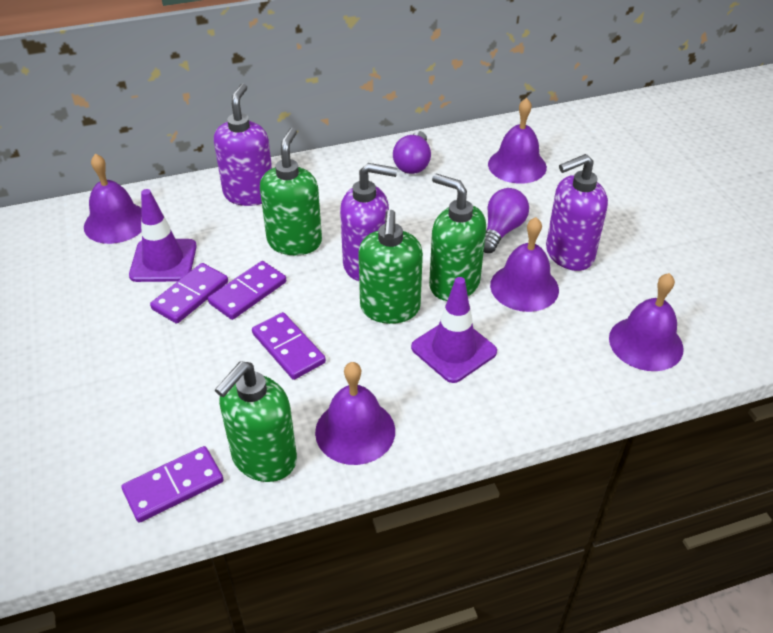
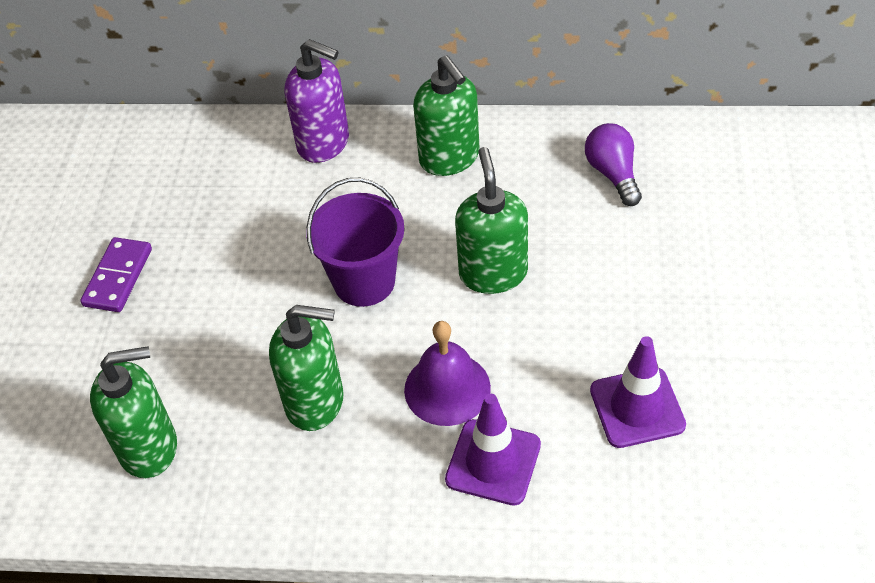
purple bell: [84,154,142,244] [315,362,395,465] [488,98,547,184] [490,217,559,312] [609,273,684,371] = 5 -> [404,321,491,426] = 1
purple bucket: none = 0 -> [306,178,405,307] = 1
purple domino: [122,446,224,523] [150,263,228,324] [208,261,286,320] [252,312,326,380] = 4 -> [80,237,152,312] = 1
purple light bulb: [393,131,431,174] [484,188,529,253] = 2 -> [585,123,642,206] = 1
purple soap dispenser: [214,84,272,206] [340,163,398,281] [546,154,608,271] = 3 -> [285,39,349,163] = 1

